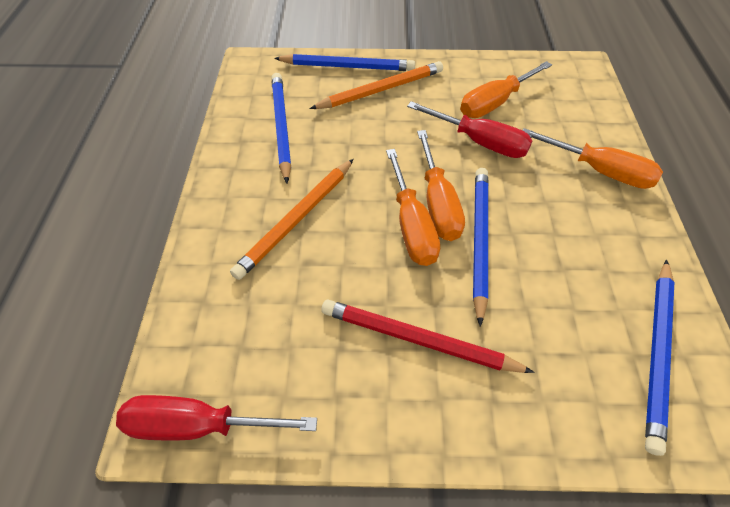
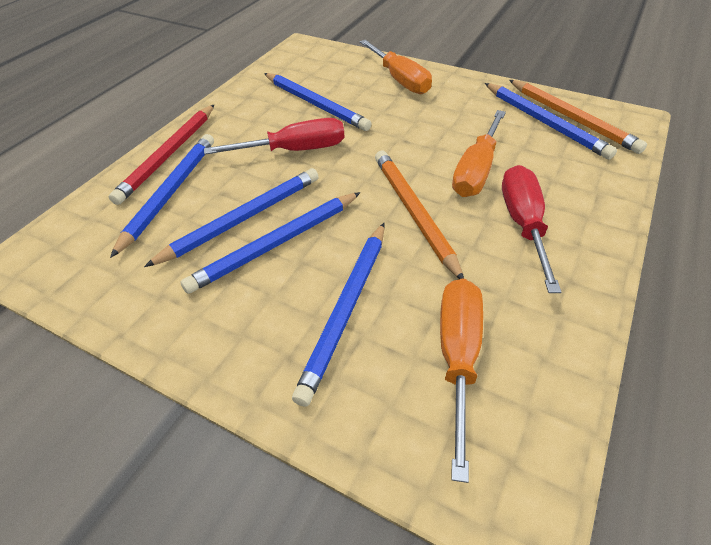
blue pencil: [271,73,291,184] [274,54,415,71] [473,168,488,327] [645,259,674,456] = 4 -> [110,134,214,258] [144,168,319,267] [180,192,361,294] [264,73,371,131] [292,223,385,407] [485,83,617,159] = 6
orange screwdriver: [386,149,440,266] [417,130,465,241] [460,61,552,118] [522,128,663,189] = 4 -> [360,40,432,94] [440,278,483,483] [452,110,506,197] = 3

